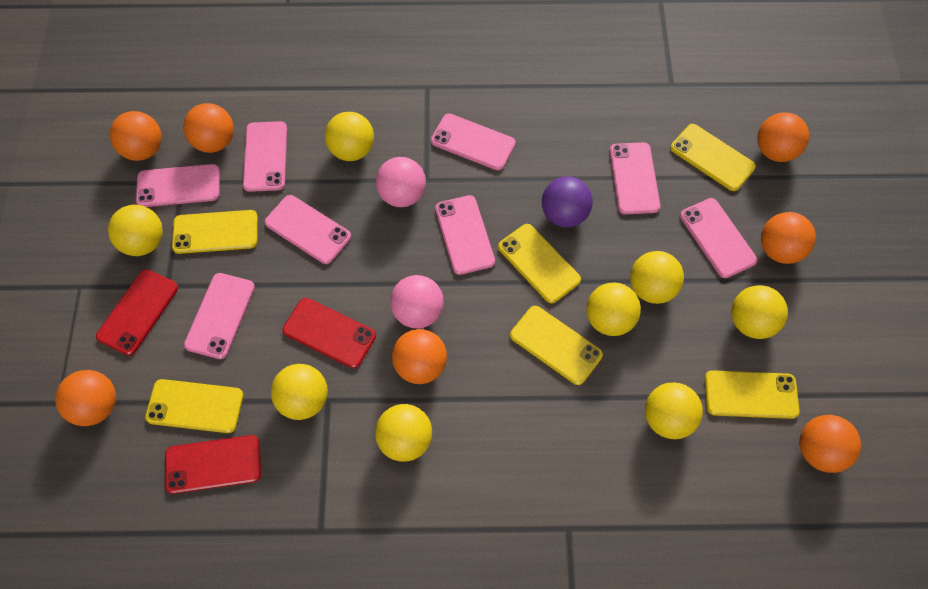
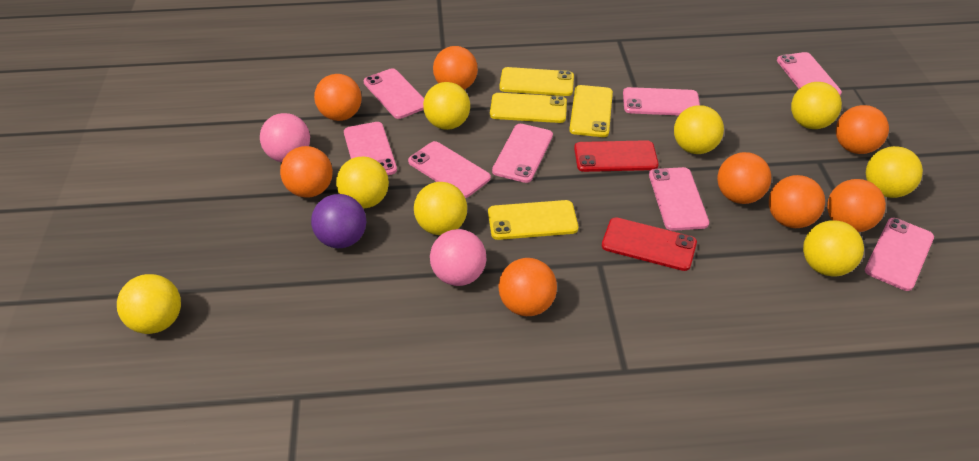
orange ball: [55,370,116,426] [110,111,162,161] [183,103,234,153] [392,329,447,384] [757,112,809,162] [761,212,816,264] [799,415,861,473] = 7 -> [280,146,333,197] [314,74,362,121] [433,46,478,90] [498,258,557,316] [717,152,771,204] [769,175,825,228] [827,179,886,232] [836,105,889,154] = 8
red phone: [96,269,178,356] [165,435,261,494] [282,298,376,368] = 3 -> [574,140,659,172] [602,217,697,271] = 2
yellow phone: [145,379,243,433] [172,210,258,254] [498,224,581,303] [510,306,603,385] [670,124,756,191] [705,370,800,419] = 6 -> [488,200,578,240] [490,93,567,123] [499,67,574,96] [569,85,613,137] = 4

